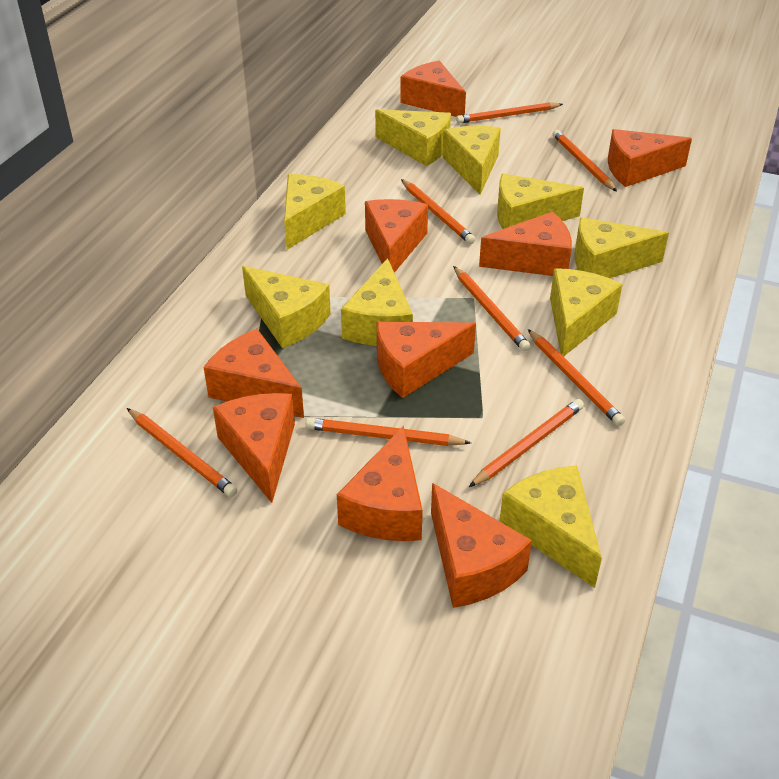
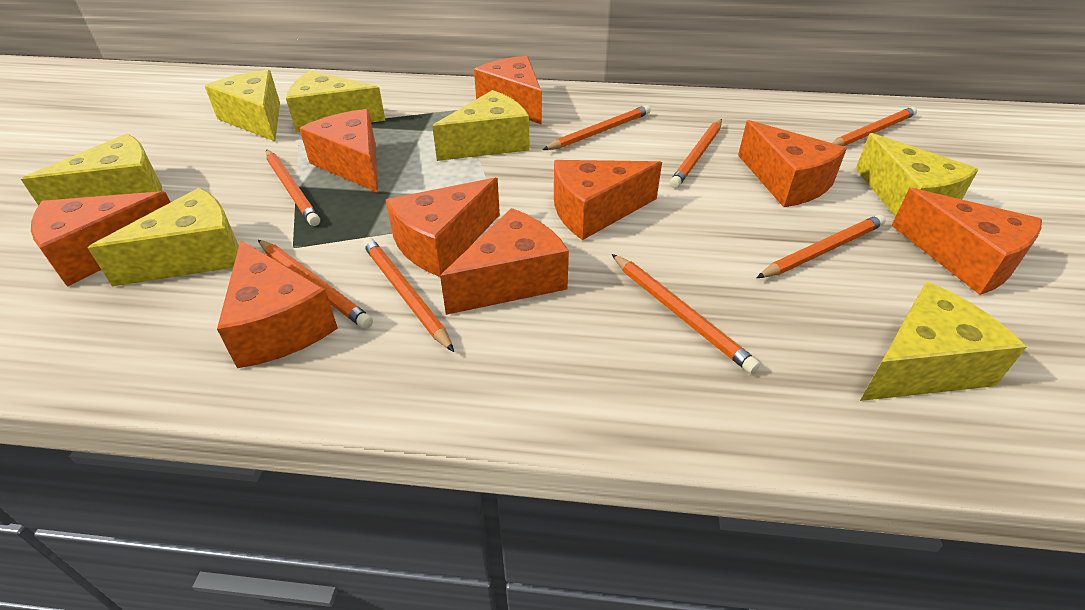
yellow cheese: [242,266,331,348] [284,174,346,250] [341,258,413,346] [375,109,451,166] [442,126,501,195] [497,174,584,229] [500,466,602,588] [550,268,623,357] [574,217,669,278] = 9 -> [21,134,162,206] [88,188,239,286] [205,70,280,141] [286,70,385,132] [432,90,530,161] [856,133,979,217] [860,282,1026,401] = 7

